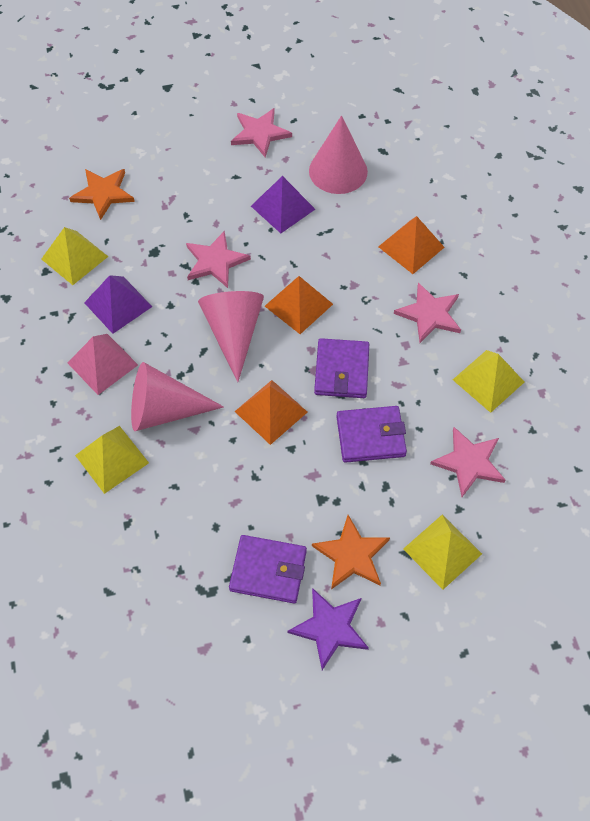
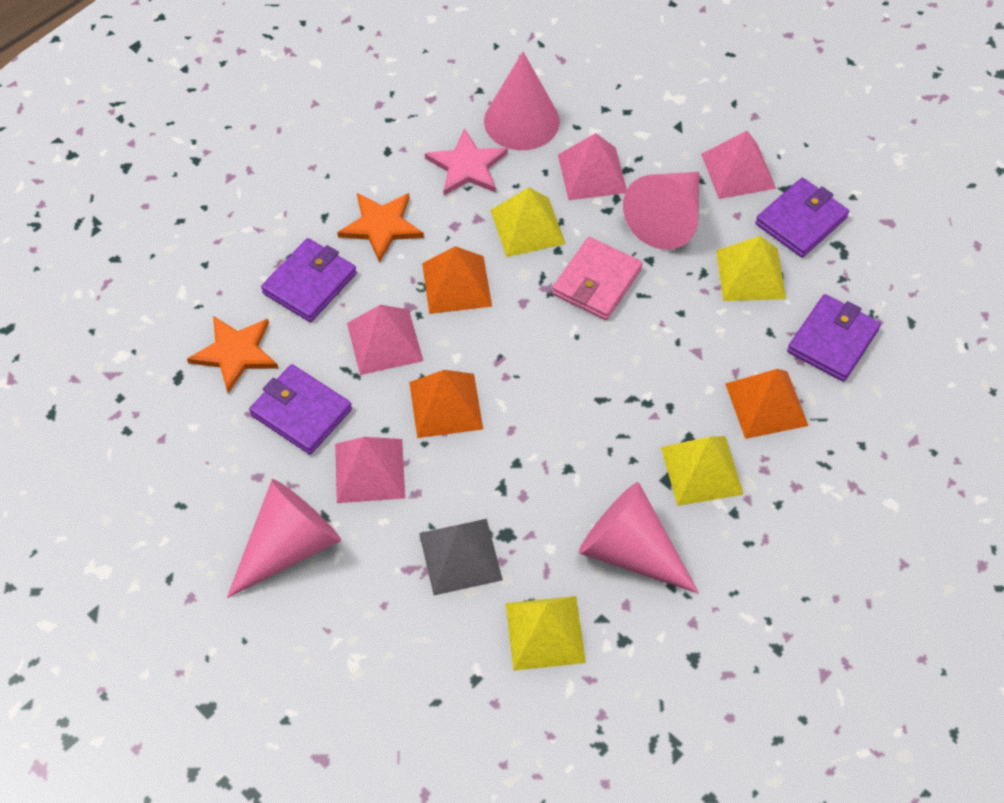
grey pyramid: none = 0 -> [419,519,503,595] = 1
pink cone: [131,362,224,431] [198,291,264,382] [309,115,368,194] = 3 -> [227,479,341,598] [484,52,560,150] [579,482,699,594] [623,172,699,250] = 4
pink pyramid: [67,334,138,395] = 1 -> [335,437,405,503] [347,305,423,375] [558,133,627,200] [701,131,776,199] = 4
pink star: [186,231,251,288] [231,108,292,158] [394,282,461,343] [430,427,506,497] = 4 -> [425,128,508,195] = 1
pink wallet: none = 0 -> [552,237,643,320] = 1
purple pyramid: [84,275,152,334] [251,176,315,233] = 2 -> none = 0
purple star: [287,588,369,670] = 1 -> none = 0
purple wallet: [229,535,307,603] [314,338,369,398] [337,406,407,463] = 3 -> [249,364,352,454] [261,238,357,322] [755,178,849,258] [787,294,881,382] = 4

